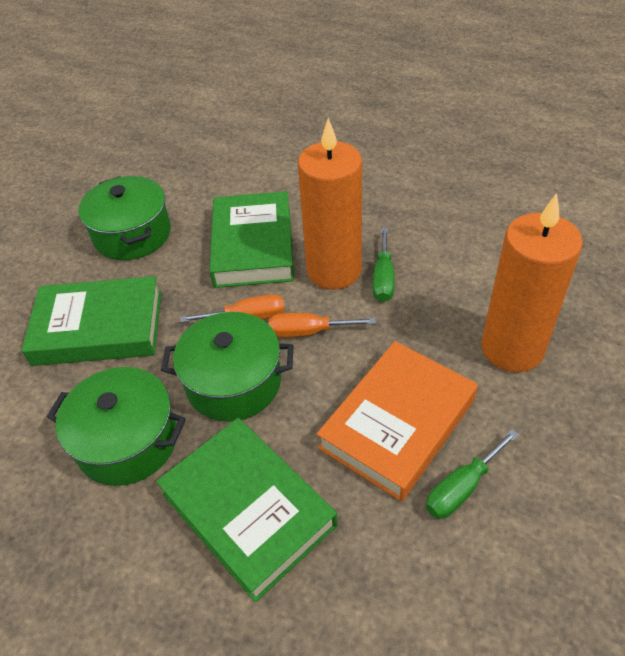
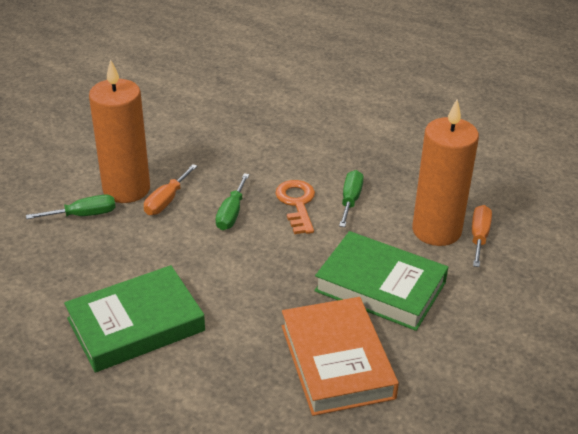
green book: [21,276,162,366] [156,418,338,602] [210,191,294,288] = 3 -> [64,265,205,373] [314,231,448,331] = 2
green pot: [47,367,186,486] [78,176,171,260] [161,312,294,422] = 3 -> none = 0
green screwdriver: [373,228,394,302] [426,429,519,519] = 2 -> [26,195,116,219] [215,173,249,230] [339,170,364,227] = 3
orange key: none = 0 -> [275,180,315,234] = 1

